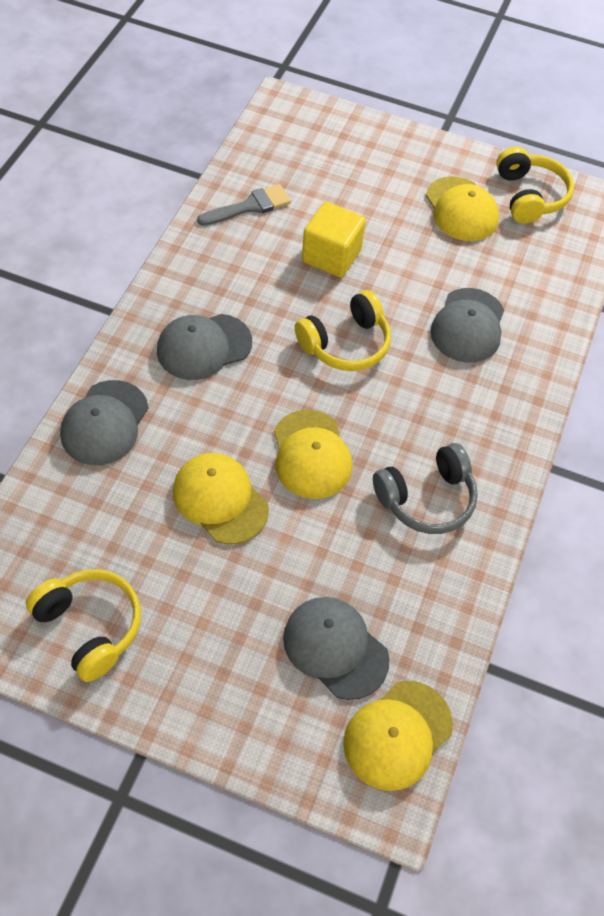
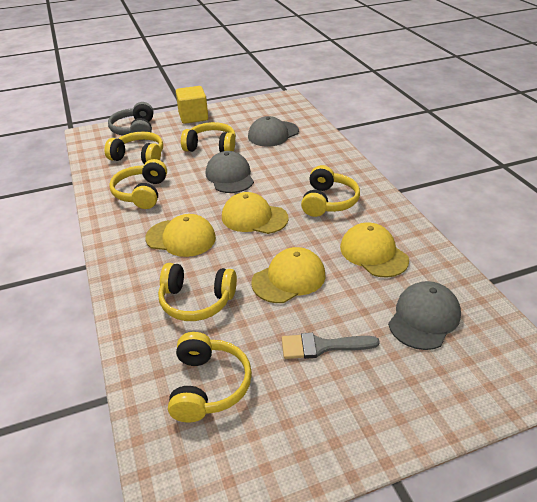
grey cap: [60,380,148,465] [157,314,252,380] [283,597,390,700] [430,288,504,363] = 4 -> [206,151,254,193] [248,116,299,147] [388,281,461,350] = 3
yellow headphones: [26,569,141,682] [295,290,391,371] [496,147,574,223] = 3 -> [104,132,163,164] [109,159,167,209] [158,263,237,321] [168,332,252,423] [181,122,236,152] [301,165,360,217] = 6

